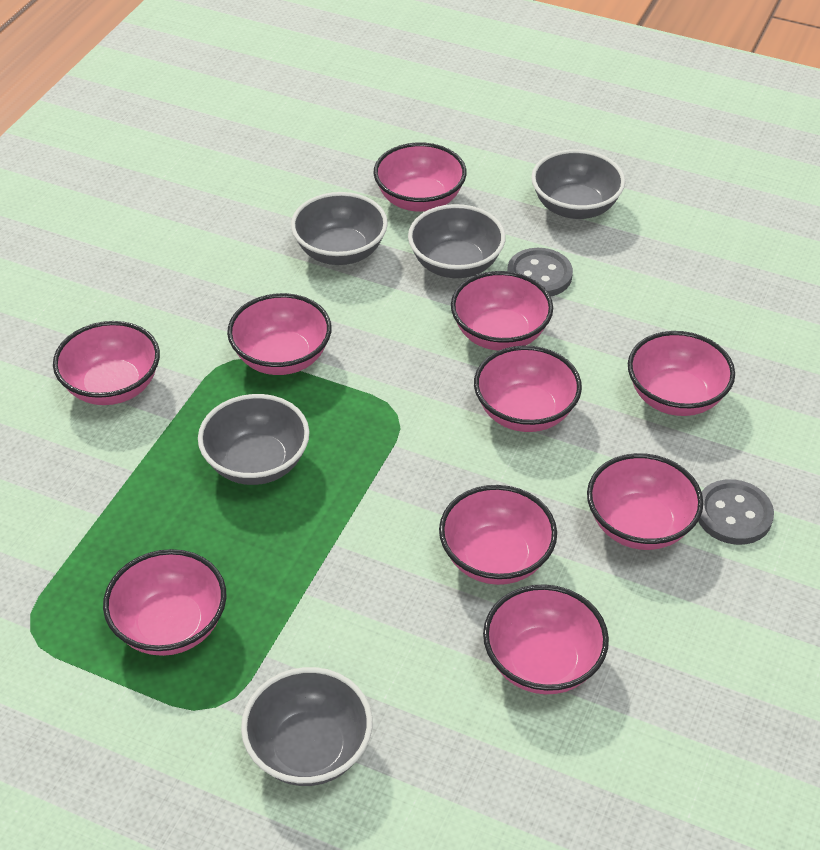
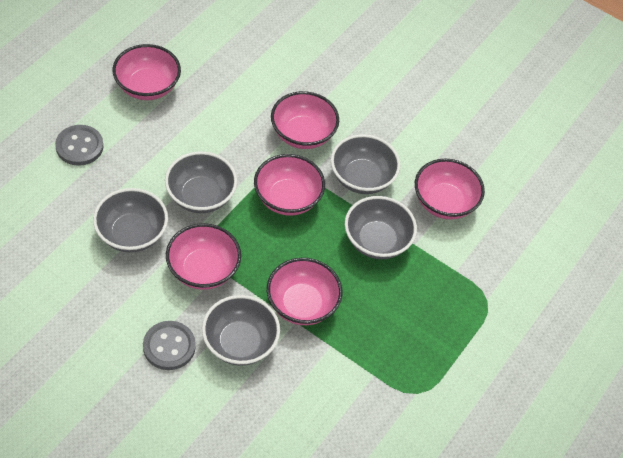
pink bowl: [53,321,160,405] [103,549,226,656] [227,293,332,375] [374,142,467,212] [439,485,557,585] [451,271,553,351] [474,346,582,432] [483,584,609,694] [587,453,703,550] [628,331,735,416] = 10 -> [112,44,181,100] [166,223,241,290] [254,154,325,216] [267,258,342,325] [271,91,339,149] [415,159,485,219] = 6

